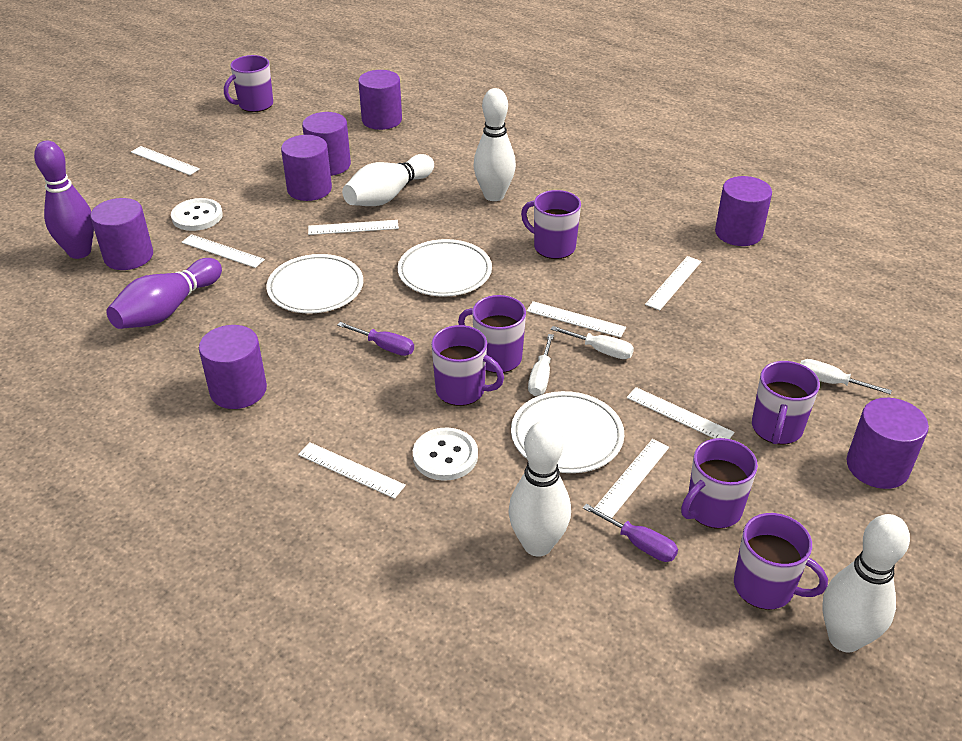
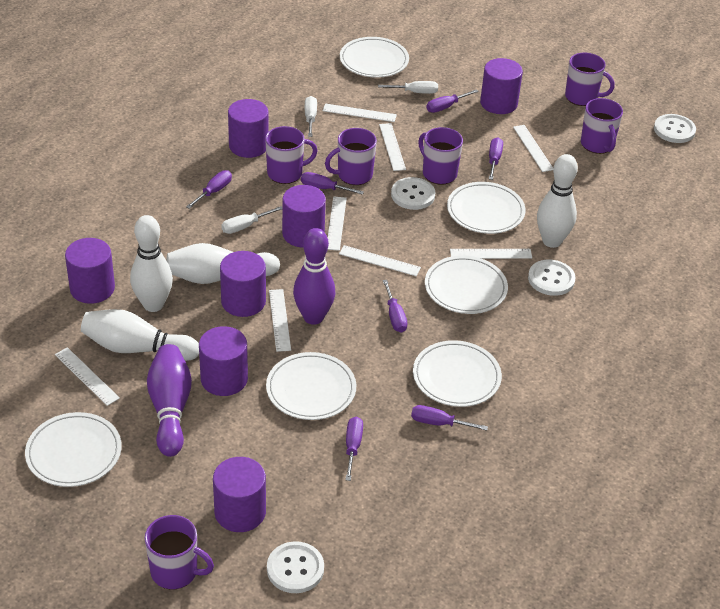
purple mug: [224,55,273,112] [431,325,504,406] [458,295,526,373] [521,190,581,259] [681,438,758,529] [734,513,828,610] [752,361,820,445] = 7 -> [145,515,214,589] [265,126,317,184] [325,128,377,185] [418,127,463,184] [565,52,615,106] [581,98,623,154] = 6
purple screwdriver: [337,322,414,356] [583,504,678,562] = 2 -> [186,170,232,209] [301,172,364,195] [345,417,363,481] [383,280,407,333] [411,405,488,431] [426,89,479,113] [489,137,503,180] = 7
white button: [171,198,223,231] [413,427,478,481] = 2 -> [267,541,324,593] [391,177,435,210] [528,260,576,296] [654,114,696,143] = 4
white plate: [266,254,363,314] [398,239,492,297] [511,391,624,473] = 3 -> [25,412,122,487] [266,352,356,420] [340,37,409,78] [413,340,502,407] [425,255,508,314] [447,182,526,234] = 6

